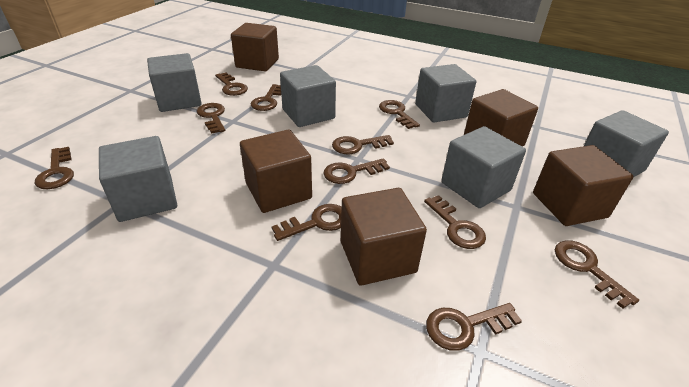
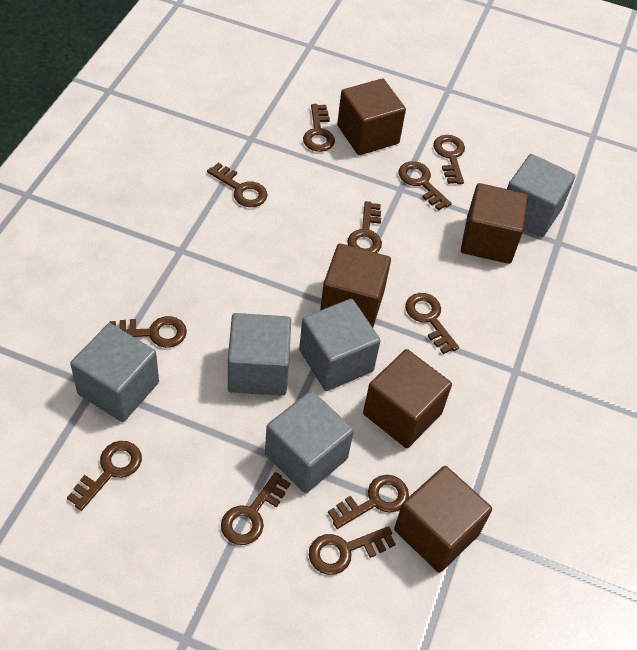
grey cube: [99,136,177,222] [147,53,202,112] [280,65,336,127] [415,64,476,123] [441,126,526,208] [584,110,669,177] = 6 -> [70,323,159,422] [228,313,291,396] [265,391,354,493] [299,299,381,391] [507,154,575,237] = 5

